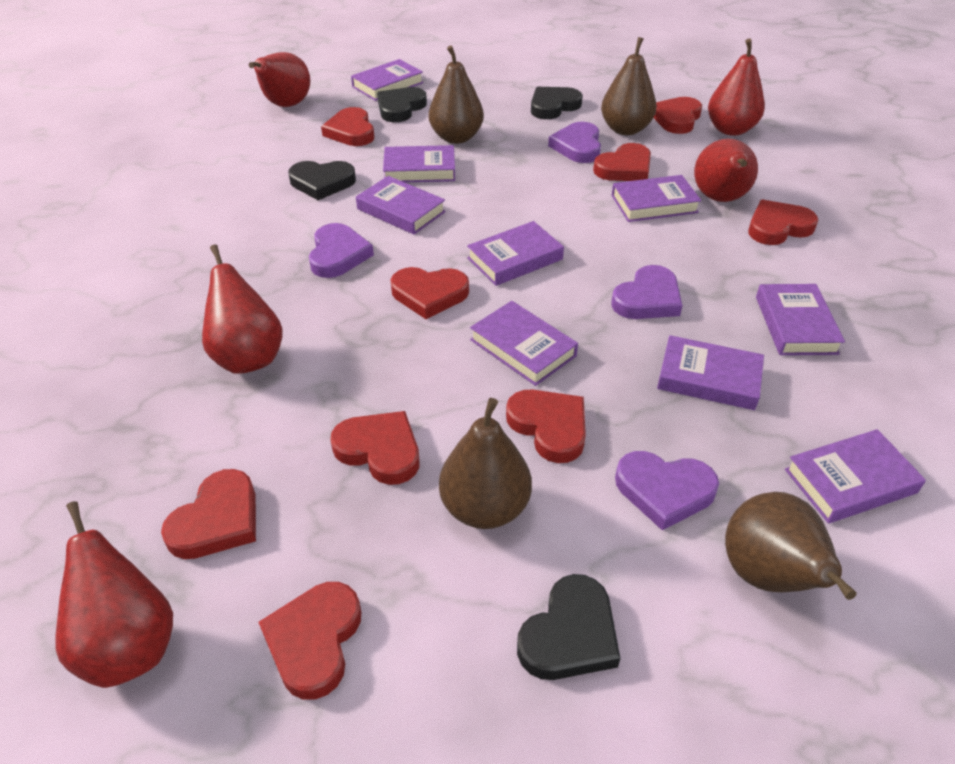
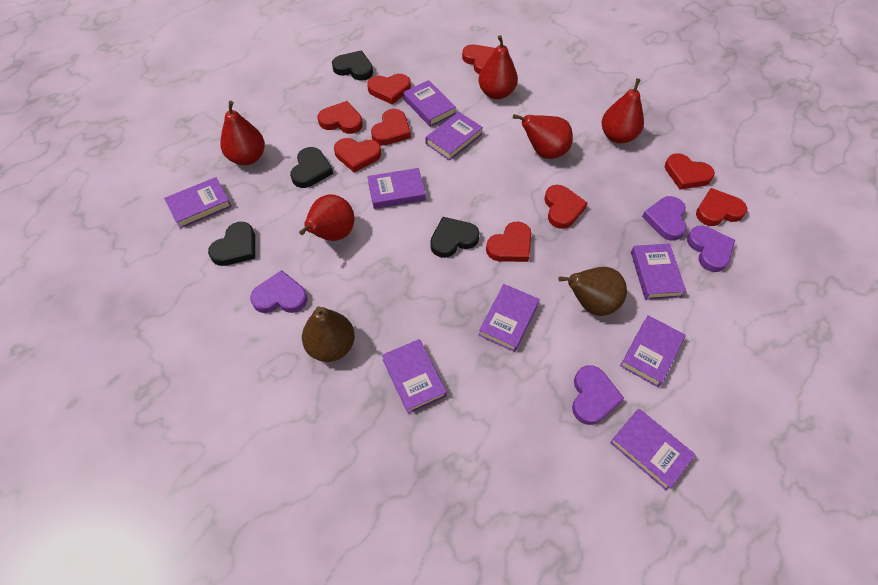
brown pear: [429,45,484,144] [439,398,532,529] [601,37,657,135] [725,492,857,600] = 4 -> [302,306,355,362] [558,267,627,316] = 2

